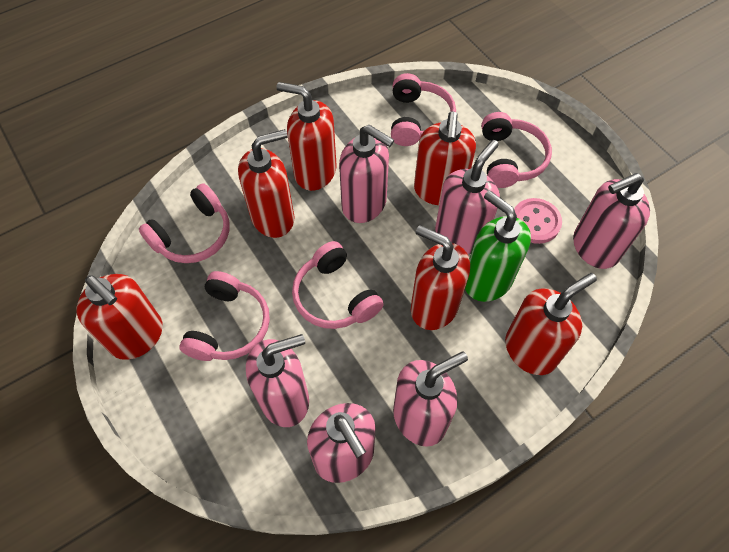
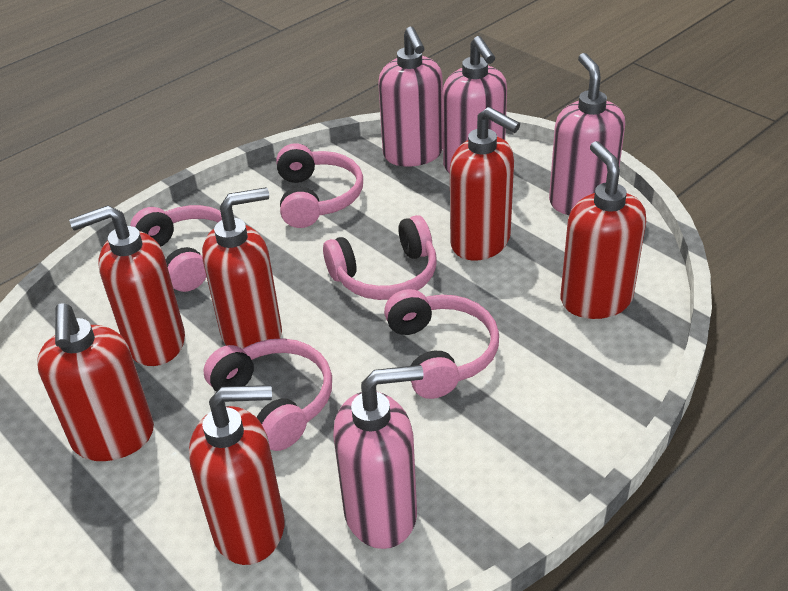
green soap dispenser: [465,191,531,302] = 1 -> none = 0
pink button: [514,198,562,244] = 1 -> none = 0
pink soap dispenser: [246,334,309,427] [307,403,376,483] [339,125,394,223] [393,351,468,447] [435,140,500,254] [573,173,650,269] = 6 -> [333,365,424,549] [378,27,443,167] [442,36,507,173] [549,53,625,215] = 4

